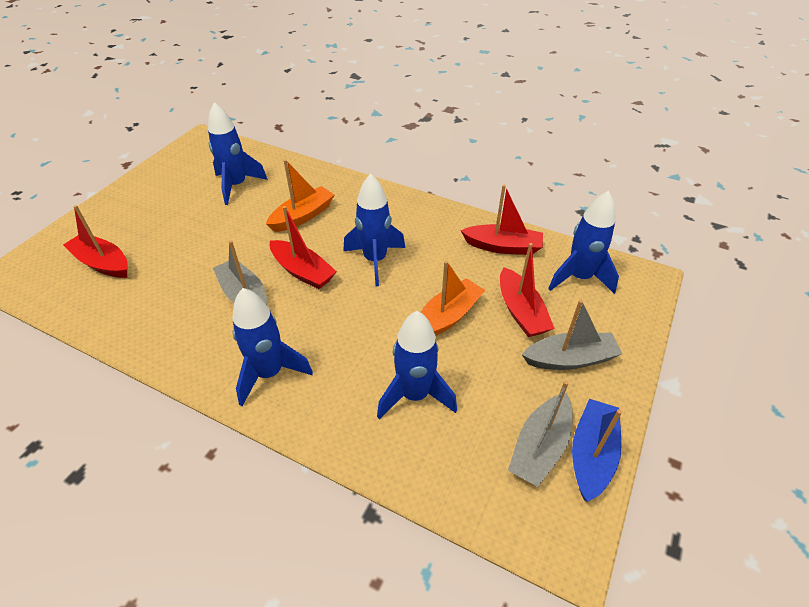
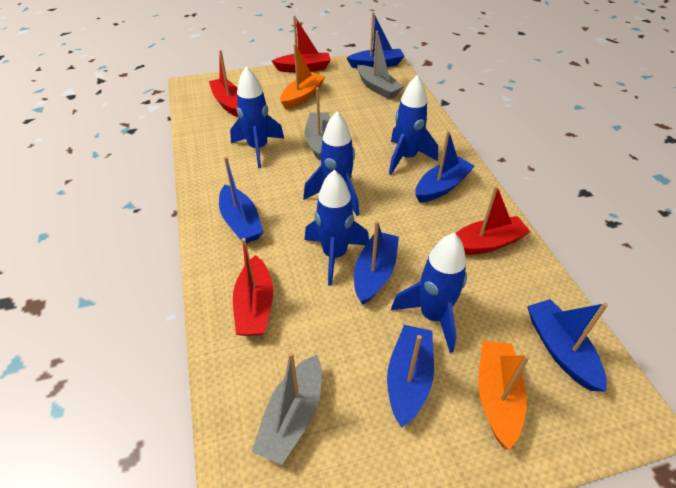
blue boat: [572,399,622,502] = 1 -> [219,156,263,243] [347,12,404,68] [354,221,399,305] [387,325,434,428] [416,131,475,202] [527,299,608,392] = 6

